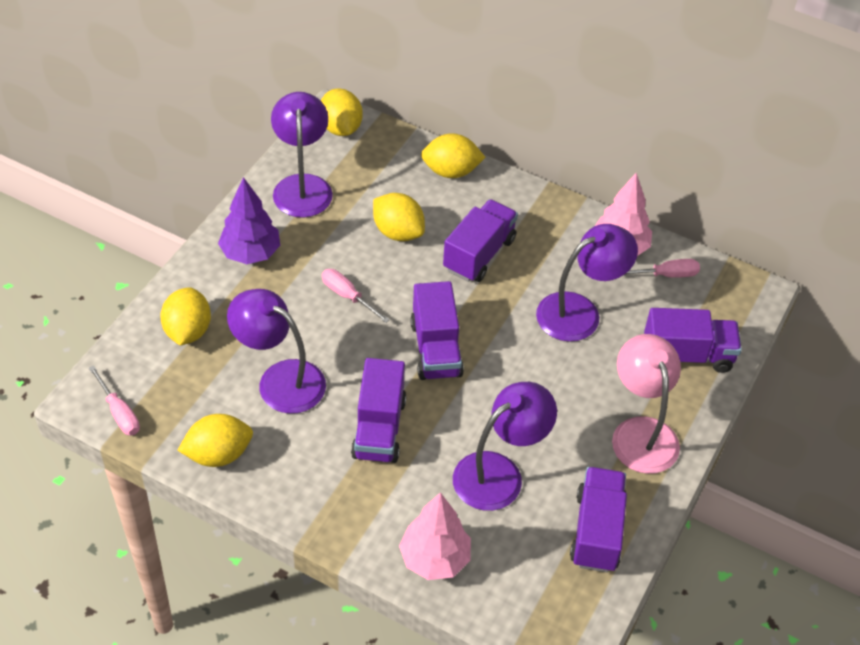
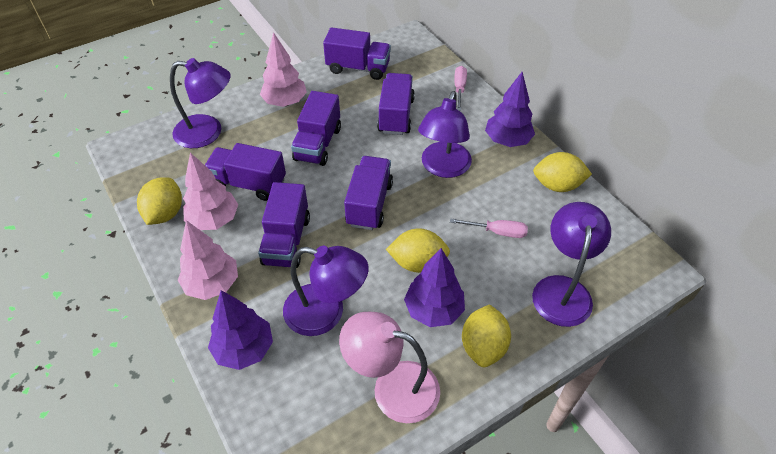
pink screwdriver: [89,365,140,436] [322,269,390,323] [626,259,700,278] = 3 -> [450,218,528,238] [454,66,467,111] = 2
pink tree: [399,492,471,580] [595,173,652,256] = 2 -> [178,220,238,300] [183,153,238,230] [260,32,307,107] = 3
purple tree: [218,177,280,264] = 1 -> [208,290,273,370] [404,248,465,327] [485,72,535,147] = 3
purple truck: [351,358,407,463] [410,281,464,380] [443,199,518,282] [570,467,627,573] [644,308,742,373] = 5 -> [205,143,286,201] [258,182,310,268] [291,91,341,166] [323,27,391,80] [344,156,393,230] [377,73,415,135] = 6
yellow lemon: [160,287,211,345] [178,414,253,467] [321,88,363,136] [373,193,425,241] [421,133,486,178] = 5 -> [137,177,182,225] [386,228,450,273] [462,304,511,367] [533,152,592,192] = 4

